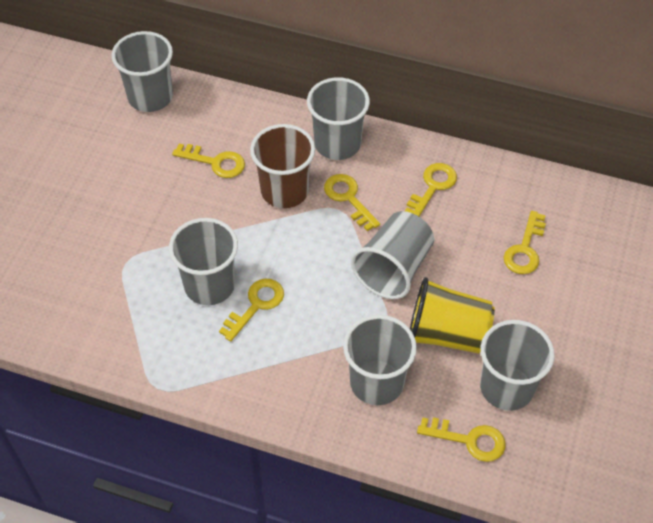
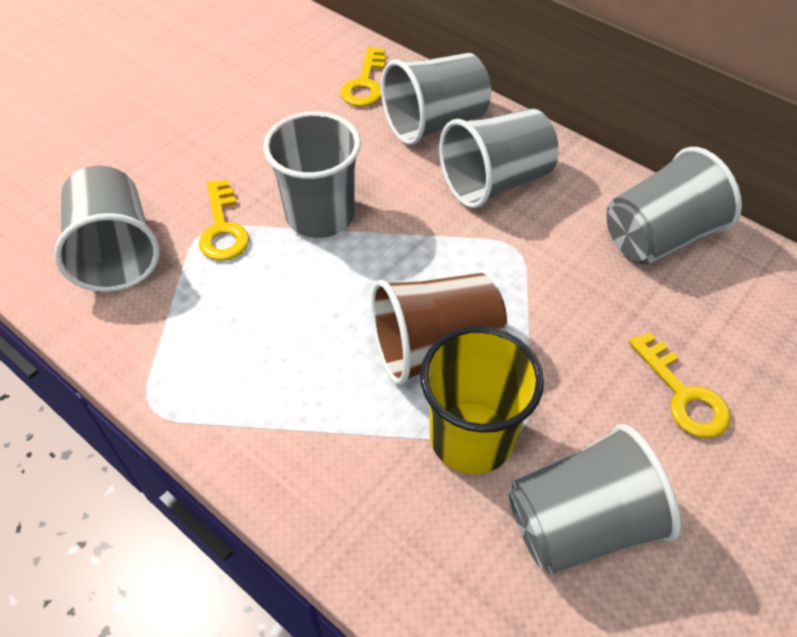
yellow key: [172,144,245,178] [219,279,284,341] [324,174,380,231] [405,163,457,216] [417,417,506,462] [504,211,546,274] = 6 -> [199,180,249,261] [340,47,386,107] [629,332,731,438] = 3

